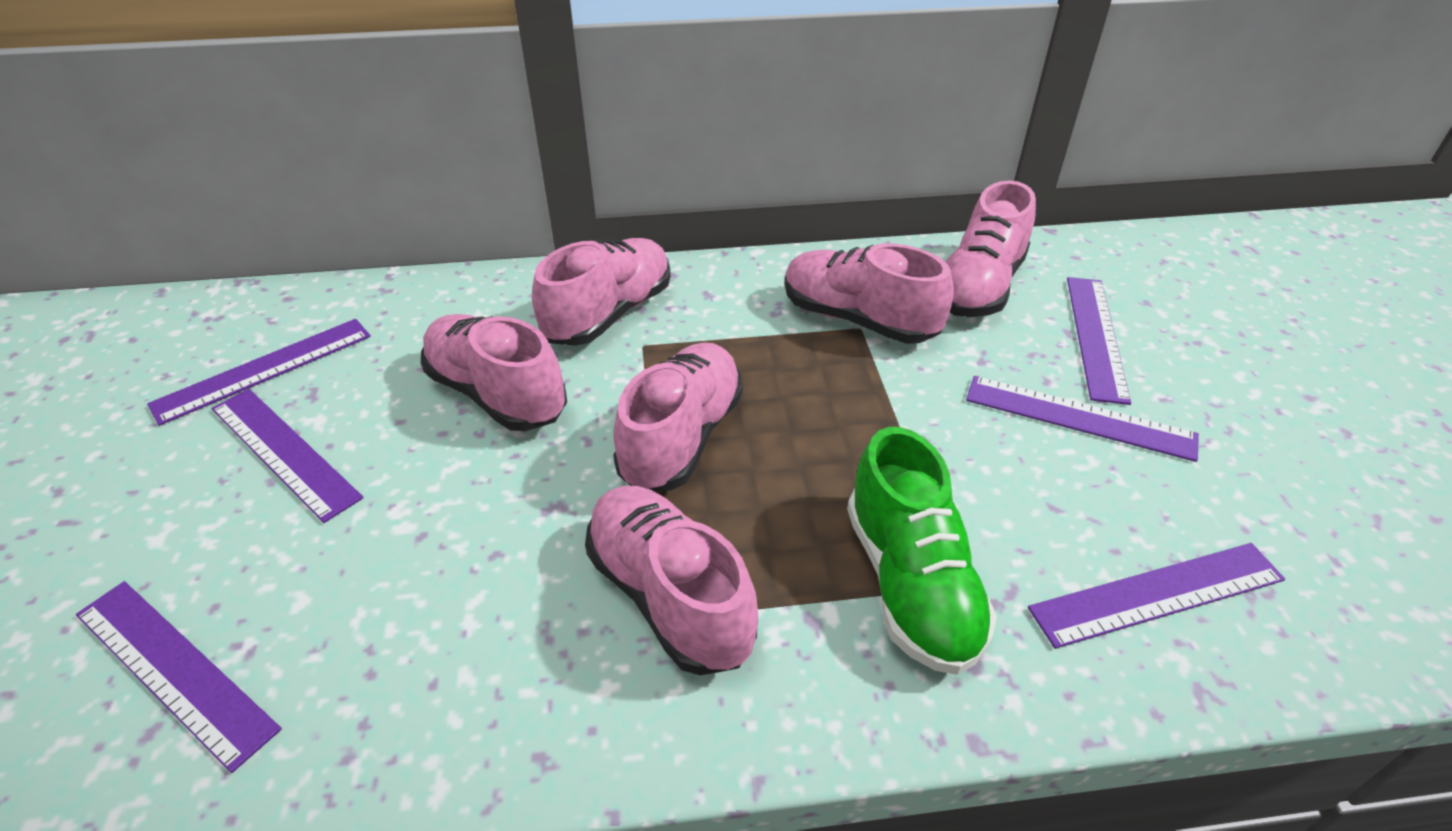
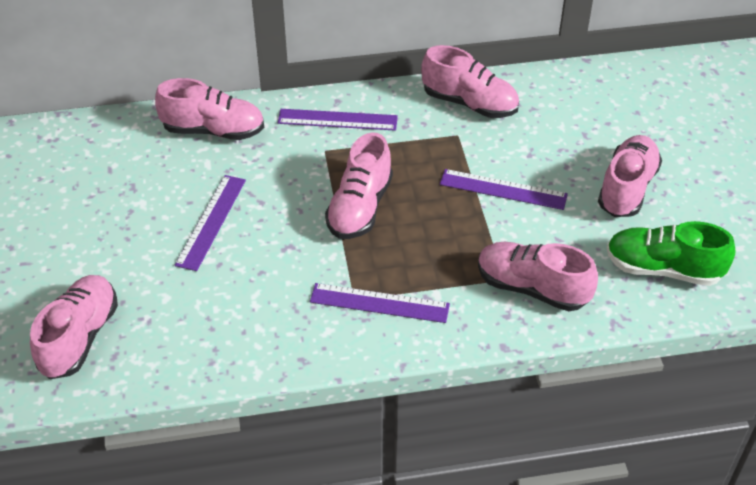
purple ruler: [76,581,282,773] [147,319,371,426] [211,389,364,523] [966,376,1199,462] [1028,543,1285,649] [1067,277,1131,405] = 6 -> [175,175,246,271] [278,109,398,131] [310,283,450,323] [440,169,568,210] = 4

